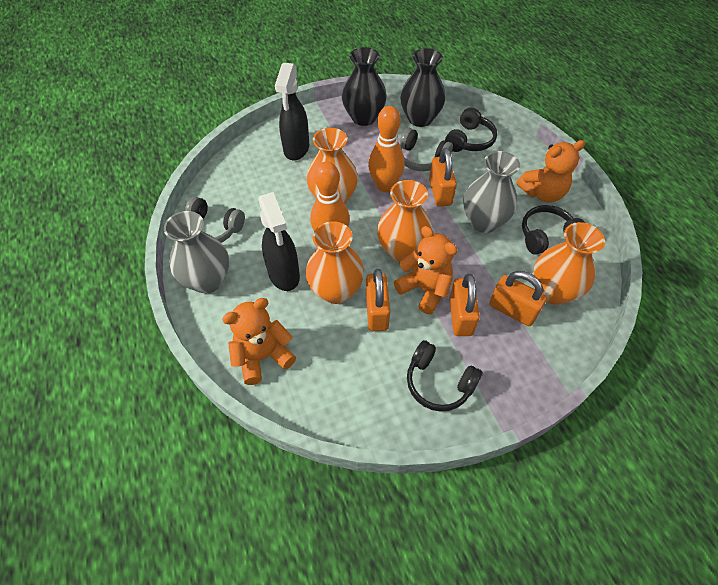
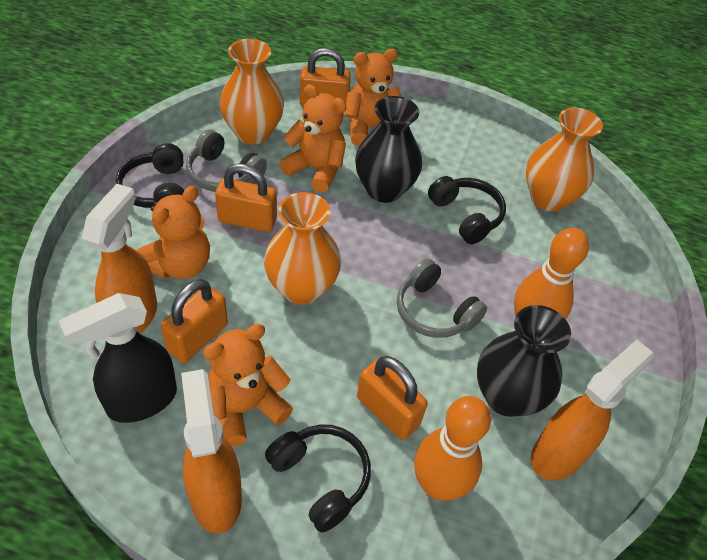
black spray bottle: [258,192,300,291] [275,63,309,160] = 2 -> [59,293,177,423] = 1
grey vase: [164,211,229,293] [463,151,520,233] = 2 -> none = 0
orange spray bottle: none = 0 -> [81,184,157,334] [181,369,242,534] [531,340,653,481] = 3
orange teddy bear: [222,298,296,385] [394,226,457,314] [516,140,585,202] = 3 -> [137,186,210,279] [203,324,293,447] [279,84,346,193] [344,49,402,146] = 4
orange vase: [306,221,364,304] [307,128,358,204] [377,180,432,262] [533,222,605,305] = 4 -> [220,39,284,144] [264,192,341,305] [526,107,603,212] = 3

